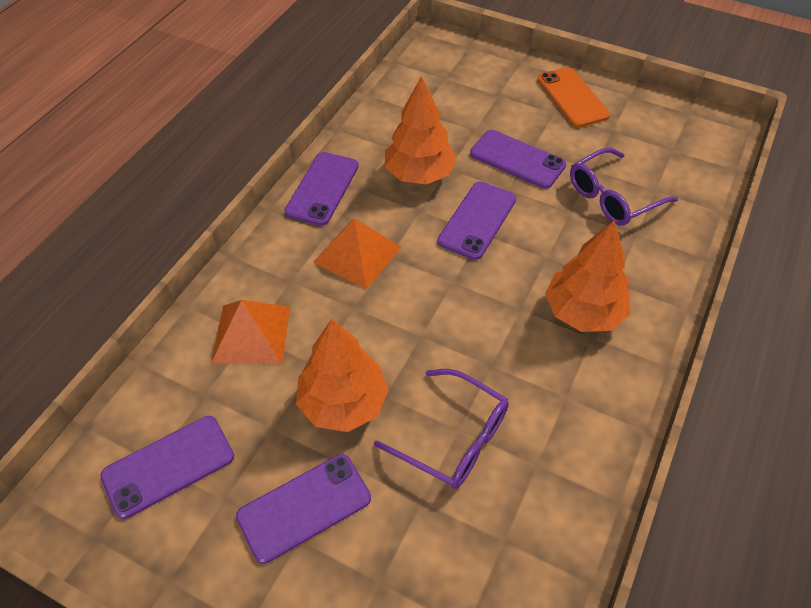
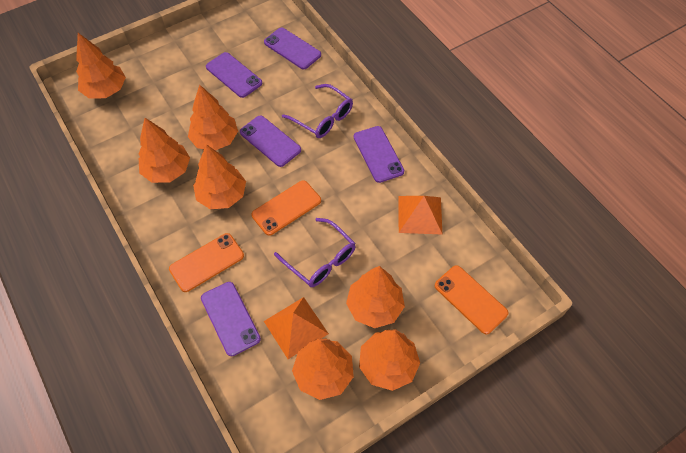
orange phone: [537,67,610,128] = 1 -> [169,233,244,292] [251,180,321,236] [435,265,509,334] = 3
orange tree: [296,319,389,432] [385,76,457,184] [545,220,630,332] = 3 -> [76,33,126,99] [139,118,190,183] [188,84,238,150] [193,144,246,209] [292,338,354,400] [346,266,405,328] [359,329,420,391] = 7

